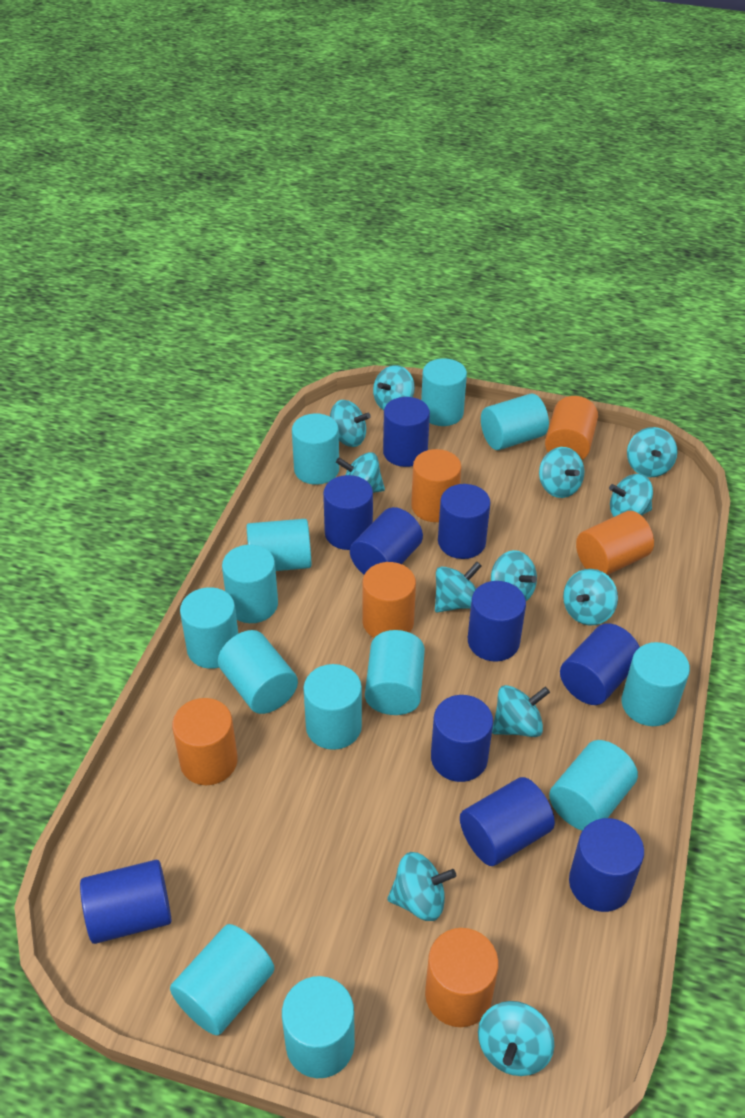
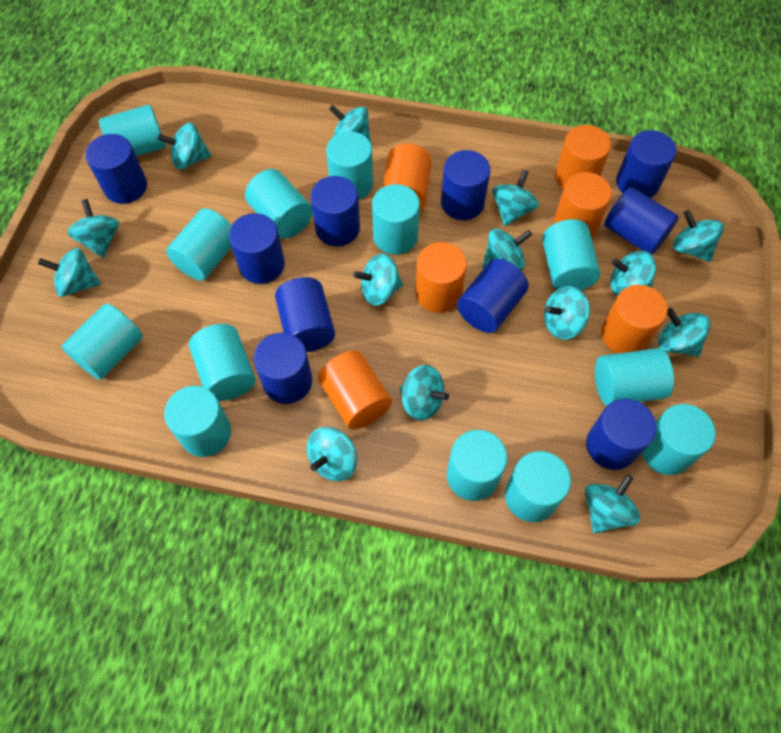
turquoise spinning top: [330,400,371,447] [336,452,385,493] [373,365,415,410] [387,852,456,921] [435,562,482,613] [478,1001,554,1076] [491,550,537,601] [492,685,550,737] [539,447,584,498] [563,569,618,626] [609,474,653,517] [627,427,677,477] = 12 -> [38,248,101,297] [67,199,119,258] [158,122,211,169] [307,427,357,481] [329,105,371,143] [353,254,403,305] [400,365,449,421] [482,229,532,271] [492,170,539,226] [544,286,590,339] [585,474,640,534] [610,251,656,296] [658,308,711,357] [673,210,724,262] = 14

